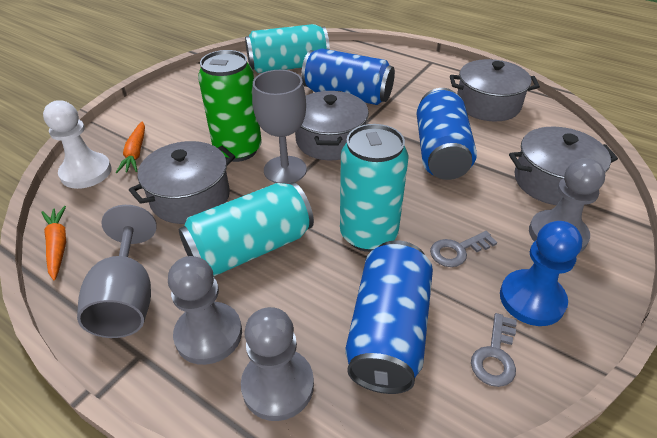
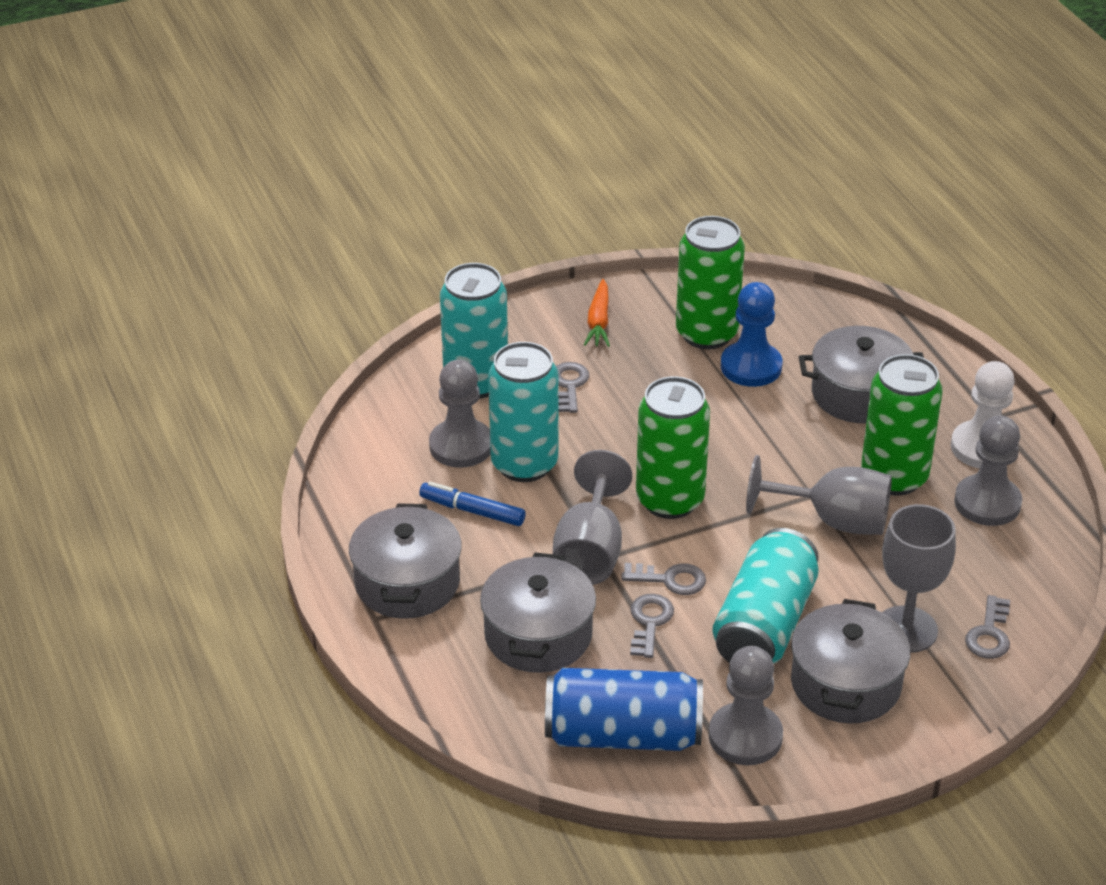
blue can: [301,48,395,105] [345,240,433,394] [416,88,477,180] = 3 -> [545,668,703,751] = 1
blue marker: none = 0 -> [419,482,526,526] = 1
green can: [198,50,262,162] = 1 -> [636,376,710,519] [676,216,745,349] [861,354,943,496] = 3
grey goblet: [77,205,157,338] [252,70,307,184] = 2 -> [553,450,632,585] [746,455,892,535] [882,504,956,653] = 3
grey key: [430,231,497,267] [471,313,517,387] = 2 -> [556,362,589,413] [621,563,706,595] [630,594,674,658] [965,595,1010,659] = 4
orange carrot: [41,206,66,280] [116,121,145,173] = 2 -> [584,279,610,347] = 1

